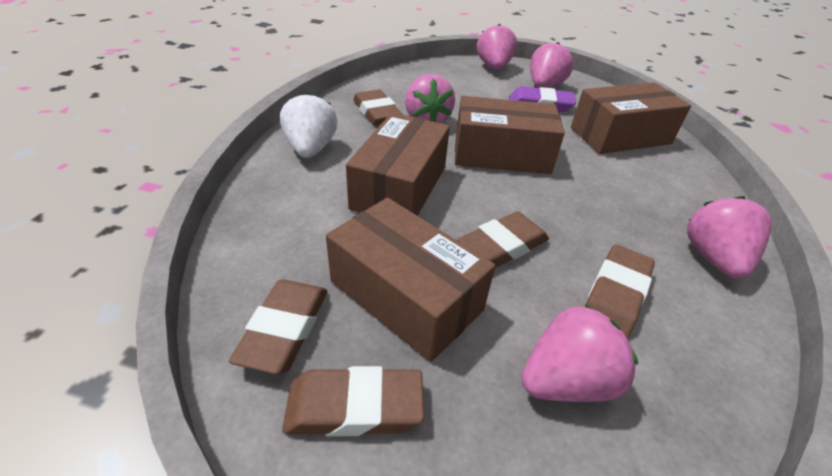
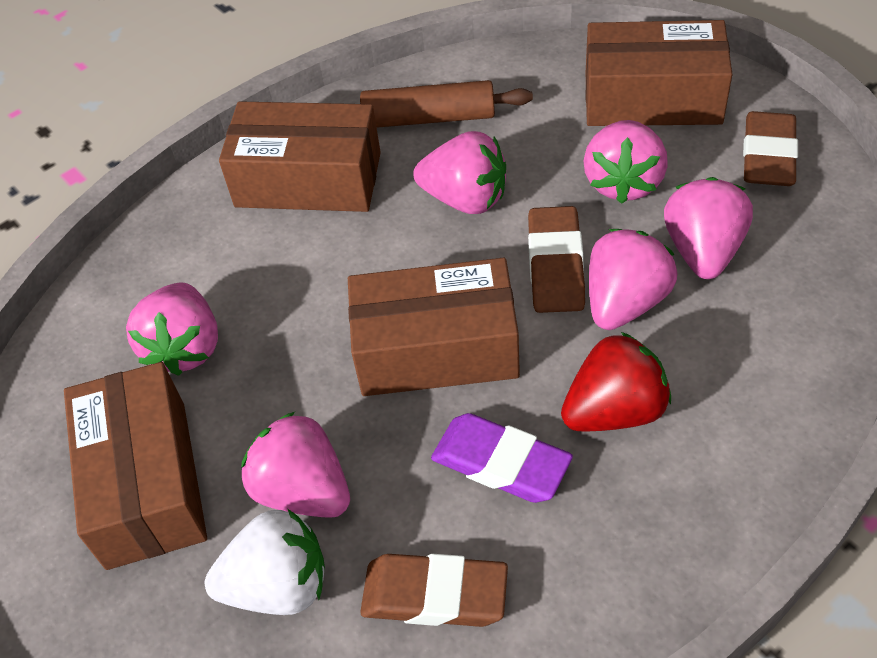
brown eraser: [229,279,328,375] [282,366,424,437] [353,90,403,125] [457,211,549,268] [585,245,655,338] = 5 -> [360,554,508,627] [528,206,585,313] [743,111,798,186] = 3
brown rolling pin: none = 0 -> [360,80,533,128] = 1
pink strawberry: [405,74,455,123] [477,24,517,70] [521,304,638,402] [530,42,573,88] [687,196,772,279] = 5 -> [126,283,218,376] [242,412,350,518] [413,131,506,214] [584,120,668,204] [589,229,677,330] [664,177,753,279] = 6
red strawberry: none = 0 -> [561,332,671,431] = 1

